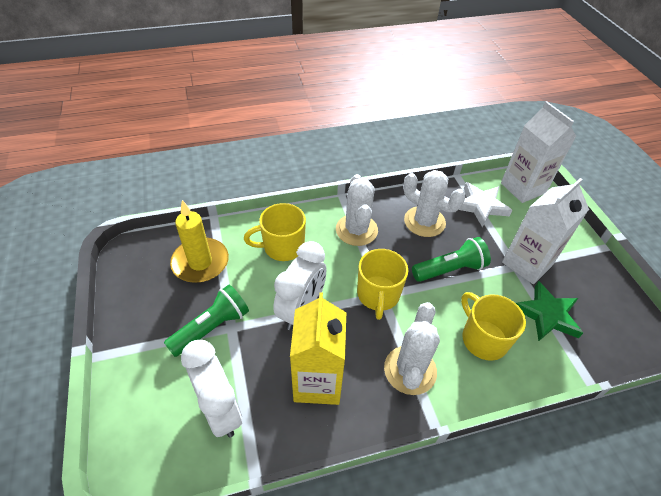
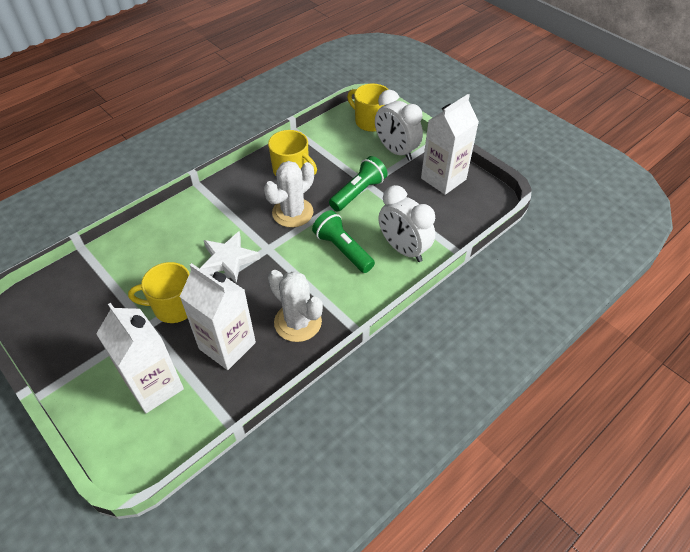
green star: [516,281,583,341] = 1 -> none = 0
white cactus: [336,174,378,246] [384,302,440,395] [403,170,466,237] = 3 -> [264,161,314,228] [268,270,323,342] = 2
white carton: [501,101,576,203] [502,178,589,284] = 2 -> [96,303,184,413] [180,263,256,370] [421,94,479,195] = 3
yellow candle: [170,200,229,283] = 1 -> none = 0
yellow carton: [290,292,346,405] = 1 -> none = 0

